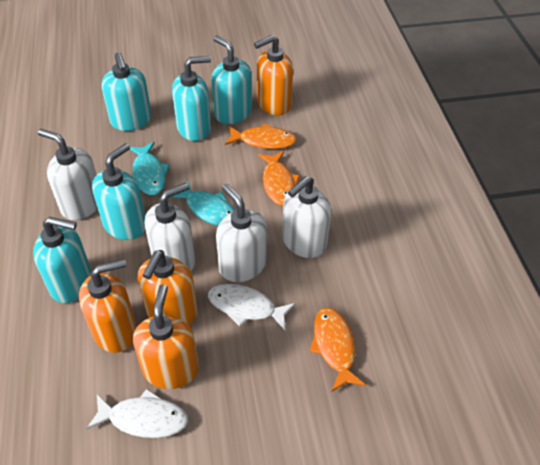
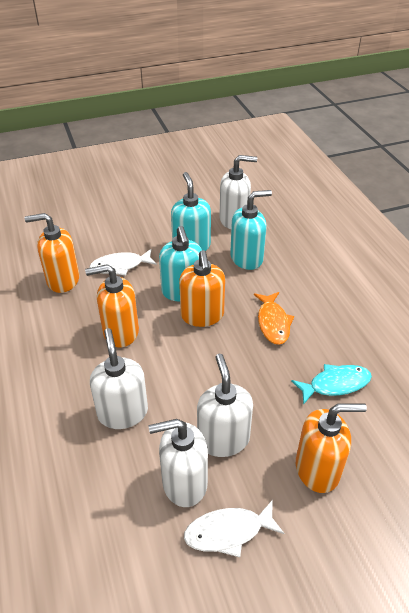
orange fish: [225,123,297,149] [258,151,300,206] [309,307,366,391] = 3 -> [254,292,294,345] = 1
turquoise fish: [130,142,170,195] [171,180,235,226] = 2 -> [291,364,372,405] = 1
turquoise soap dispenser: [33,217,92,303] [92,143,145,240] [101,52,152,131] [172,56,211,141] [211,36,252,124] = 5 -> [159,226,202,301] [171,172,211,251] [230,190,272,270] = 3

